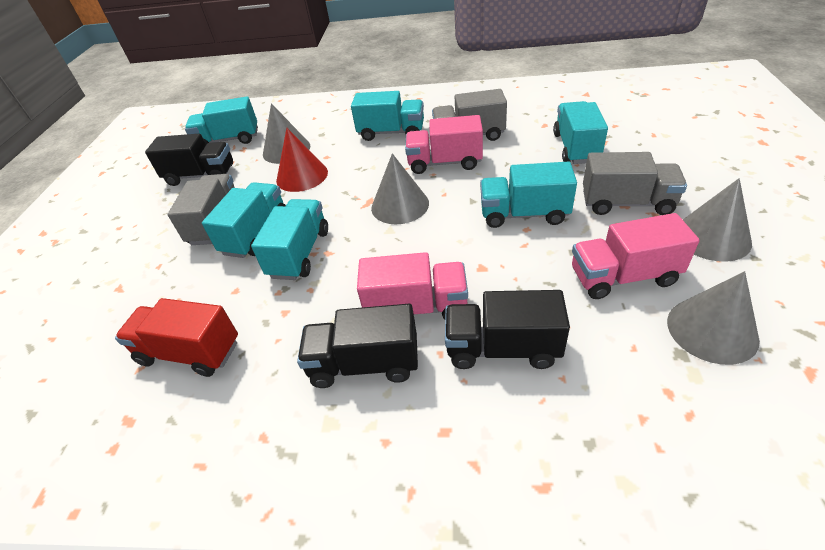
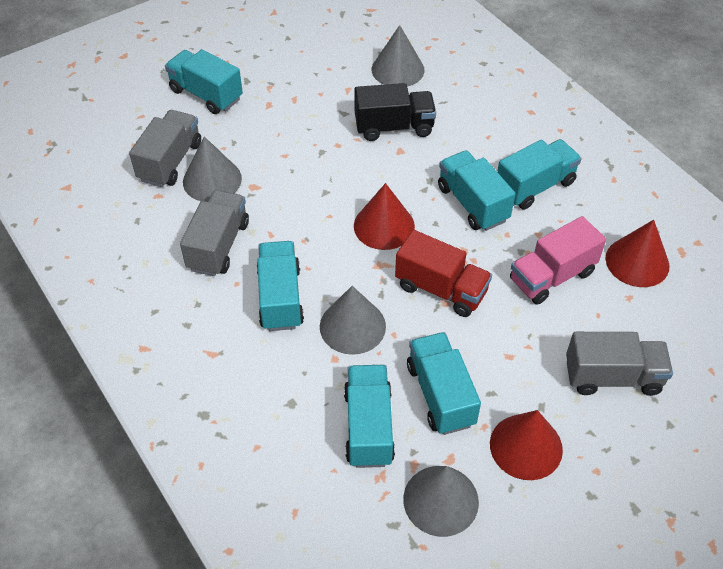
black truck: [145,134,233,186] [297,304,418,388] [445,290,570,369] = 3 -> [354,83,436,141] = 1
pink truck: [357,252,468,319] [405,115,483,174] [572,213,700,299] = 3 -> [510,216,606,305] = 1
red cone: [276,128,328,192] = 1 -> [354,183,415,250] [490,410,563,480] [605,220,669,287] = 3

